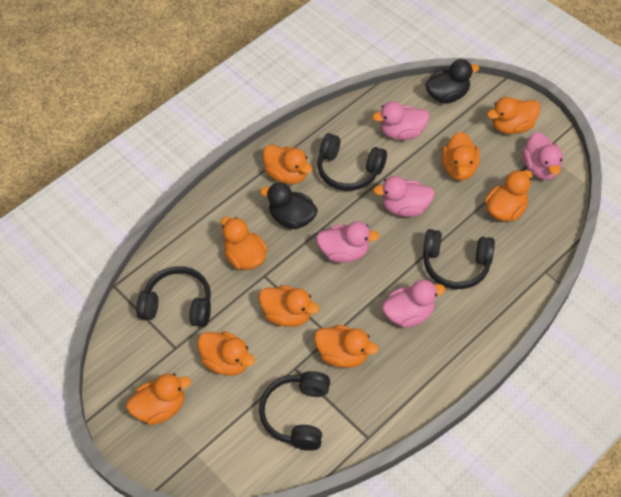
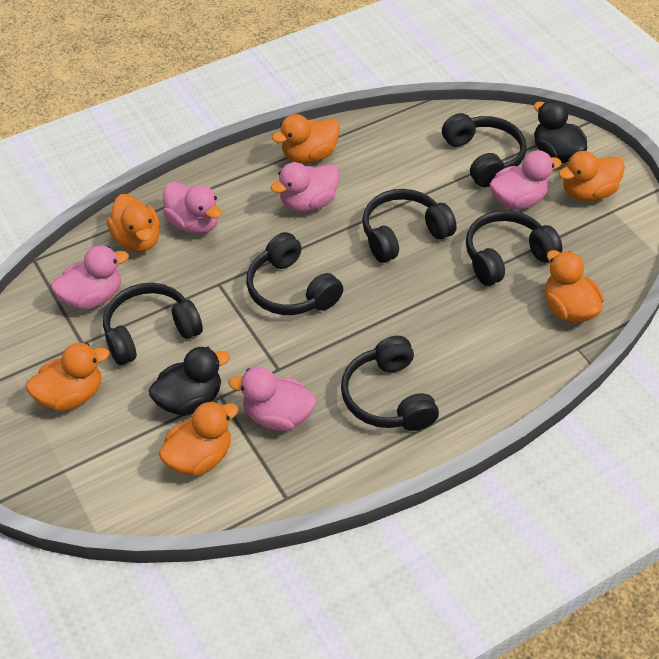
black headphones: [136,266,211,327] [259,371,330,451] [317,133,387,191] [423,229,495,289] = 4 -> [103,283,203,365] [246,232,343,315] [341,336,439,431] [362,189,457,263] [442,113,527,187] [466,210,562,286] = 6
orange duck: [126,374,191,425] [197,331,255,376] [221,217,268,270] [259,285,319,327] [263,145,312,184] [314,325,378,368] [442,132,480,181] [485,170,532,221] [487,97,540,134] = 9 -> [26,343,109,411] [107,194,160,252] [159,401,239,476] [272,114,340,163] [545,250,604,323] [558,151,625,201] = 6

